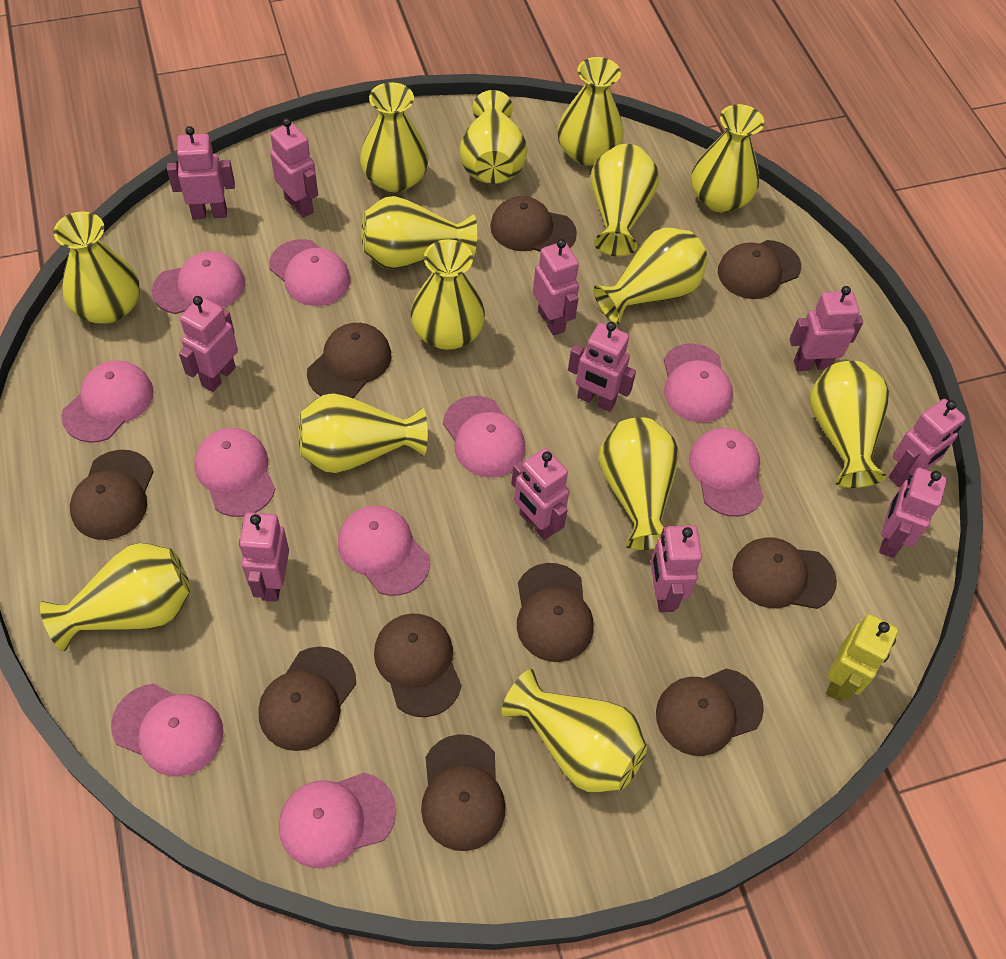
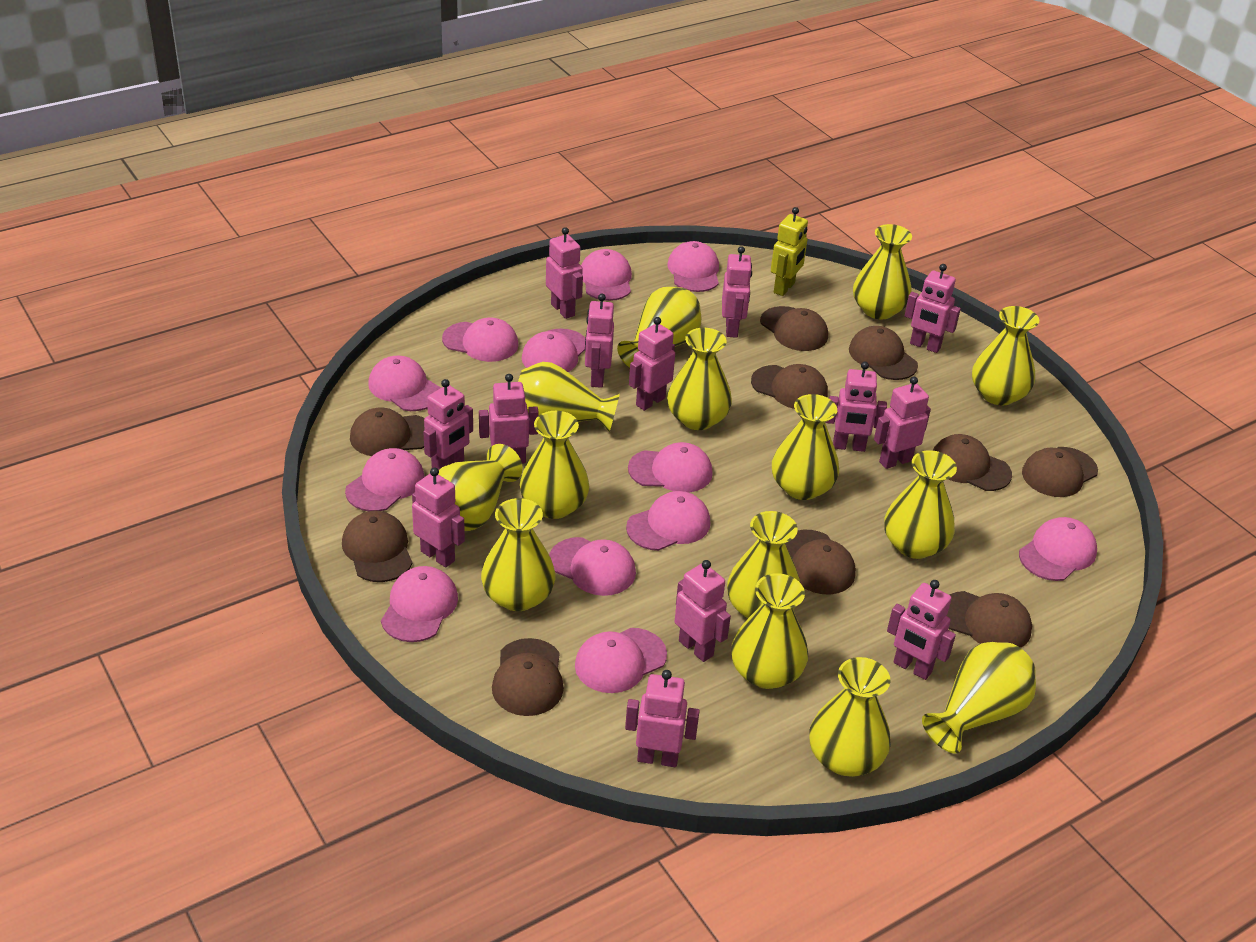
pink cap: [62,361,154,443] [111,684,223,776] [152,251,245,314] [194,428,275,517] [269,239,350,306] [279,772,396,868] [338,506,430,596] [443,396,525,477] [664,343,733,423] [689,428,764,517] = 10 -> [345,448,425,511] [368,356,441,411] [381,566,458,642] [442,318,519,362] [522,329,585,372] [549,537,636,596] [575,628,667,693] [581,249,632,301] [626,491,710,551] [628,442,713,493] [667,241,719,292] [1019,517,1097,581] = 12
pink robot: [167,126,235,219] [179,296,238,392] [239,512,289,602] [270,118,318,218] [511,448,569,540] [533,239,579,336] [568,322,636,412] [651,526,702,612] [790,286,863,371] [879,468,947,558] [889,399,965,487] = 11 -> [412,468,465,568] [423,379,473,470] [479,374,539,463] [546,227,583,319] [585,294,614,388] [625,670,699,767] [629,317,675,411] [675,560,731,662] [722,246,752,338] [826,361,887,452] [874,377,931,469] [887,580,956,680] [905,264,961,353] = 13

